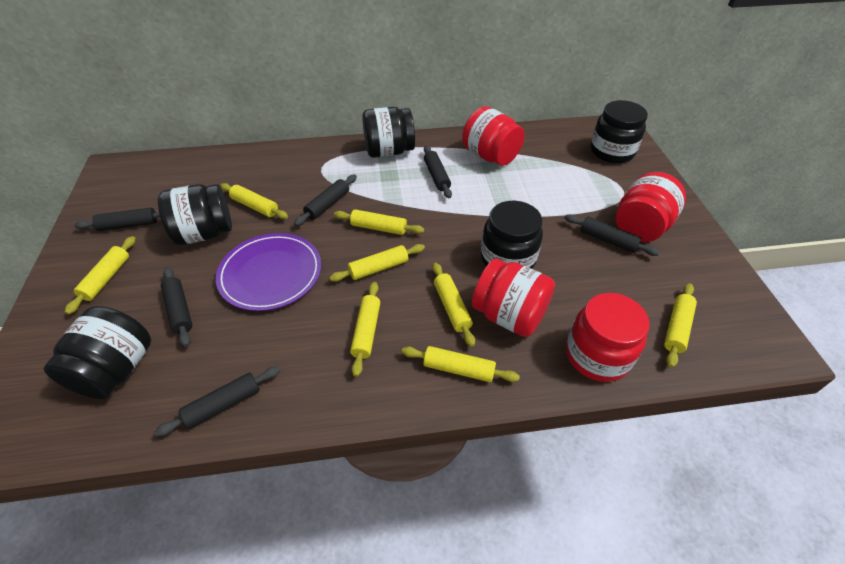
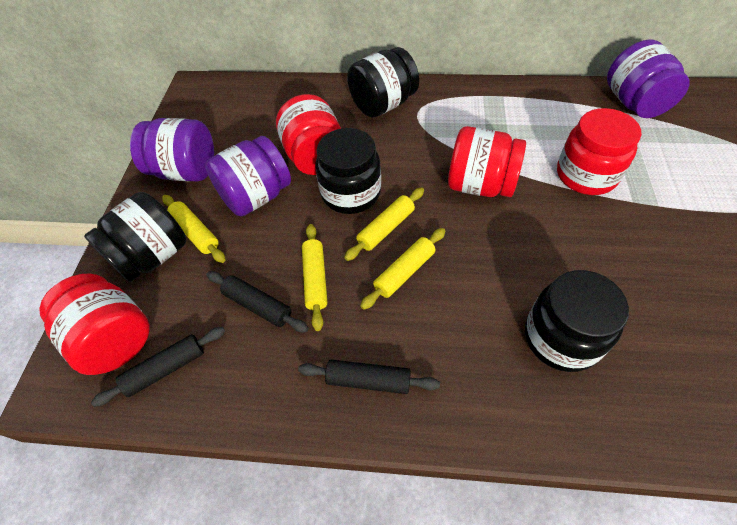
black jar: [43,306,151,399] [158,184,232,245] [362,107,415,158] [481,201,543,269] [591,100,648,163] = 5 -> [84,192,186,282] [315,128,381,214] [347,47,419,118] [525,270,629,372] = 4
black rolling pin: [74,208,160,231] [154,366,280,436] [161,267,192,347] [294,174,357,226] [424,145,452,198] [565,214,660,256] = 6 -> [91,327,225,407] [206,271,309,333] [298,360,440,394] = 3
purple jar: none = 0 -> [130,118,214,182] [205,136,291,216] [607,39,690,118] = 3
purple plate: [216,233,321,311] = 1 -> none = 0
yellow rolling pin: [65,236,136,314] [220,183,288,219] [329,244,425,282] [334,209,424,235] [350,282,380,377] [402,346,520,382] [432,263,475,347] [664,283,697,368] = 8 -> [162,195,225,263] [302,224,328,331] [344,188,424,261] [360,228,445,310] = 4

